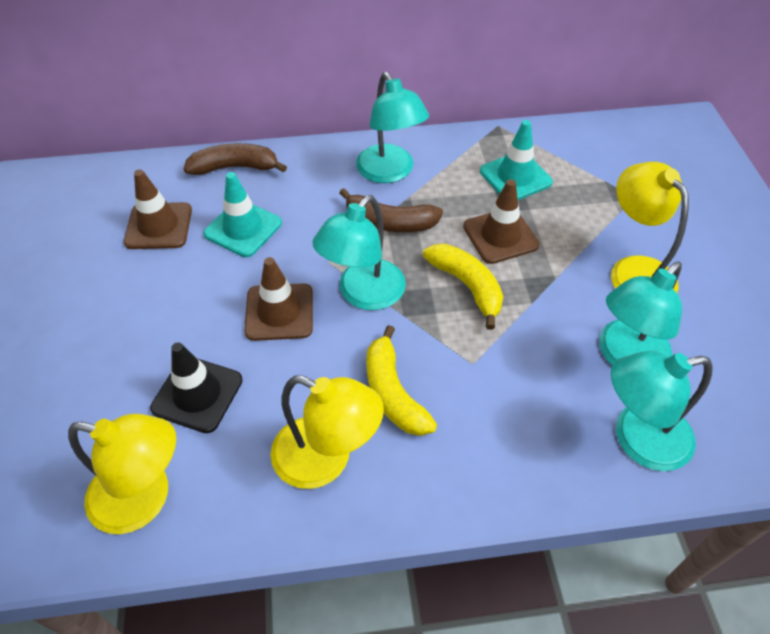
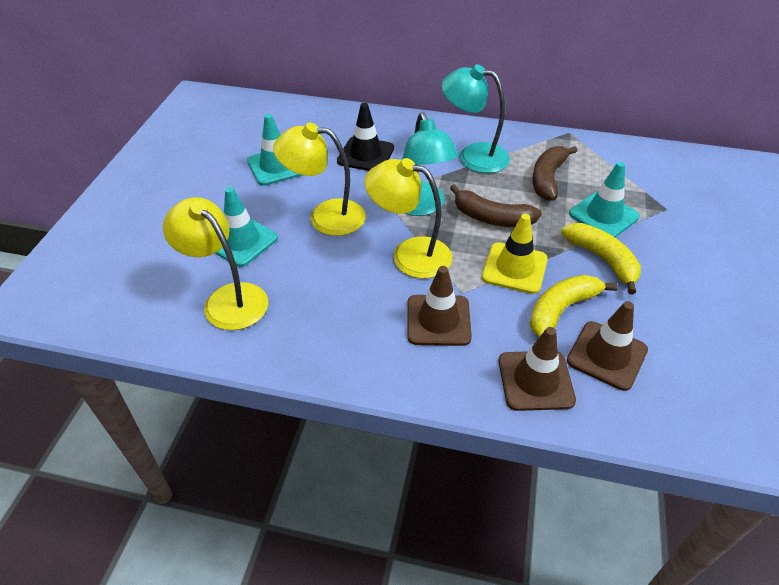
turquoise lamp: [312,195,406,310] [356,72,429,183] [599,261,682,365] [611,351,713,471] = 4 -> [402,112,458,216] [441,64,510,173] = 2
turquoise traffic cone: [203,172,282,257] [480,120,553,200] = 2 -> [215,187,278,267] [247,114,302,186] [569,162,640,237] = 3
yellow traffic cone: none = 0 -> [482,214,548,294] = 1

